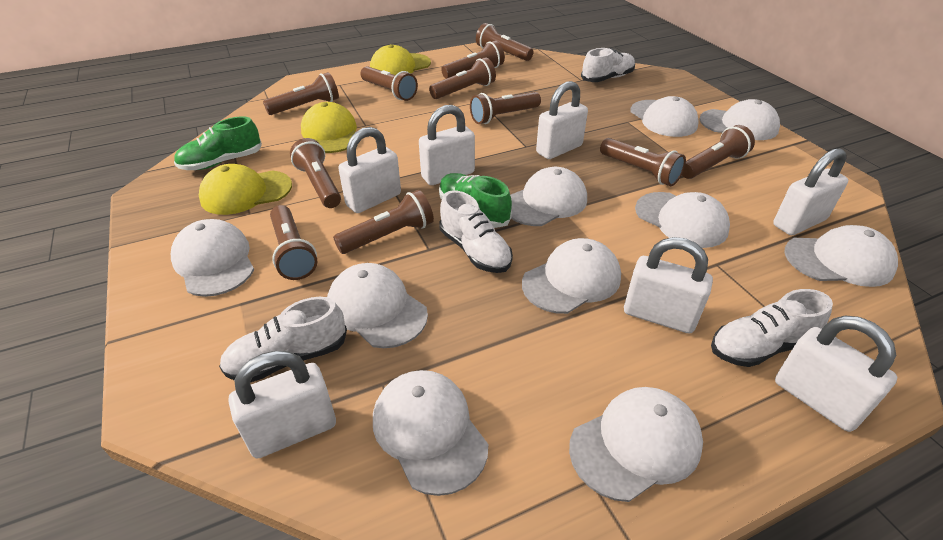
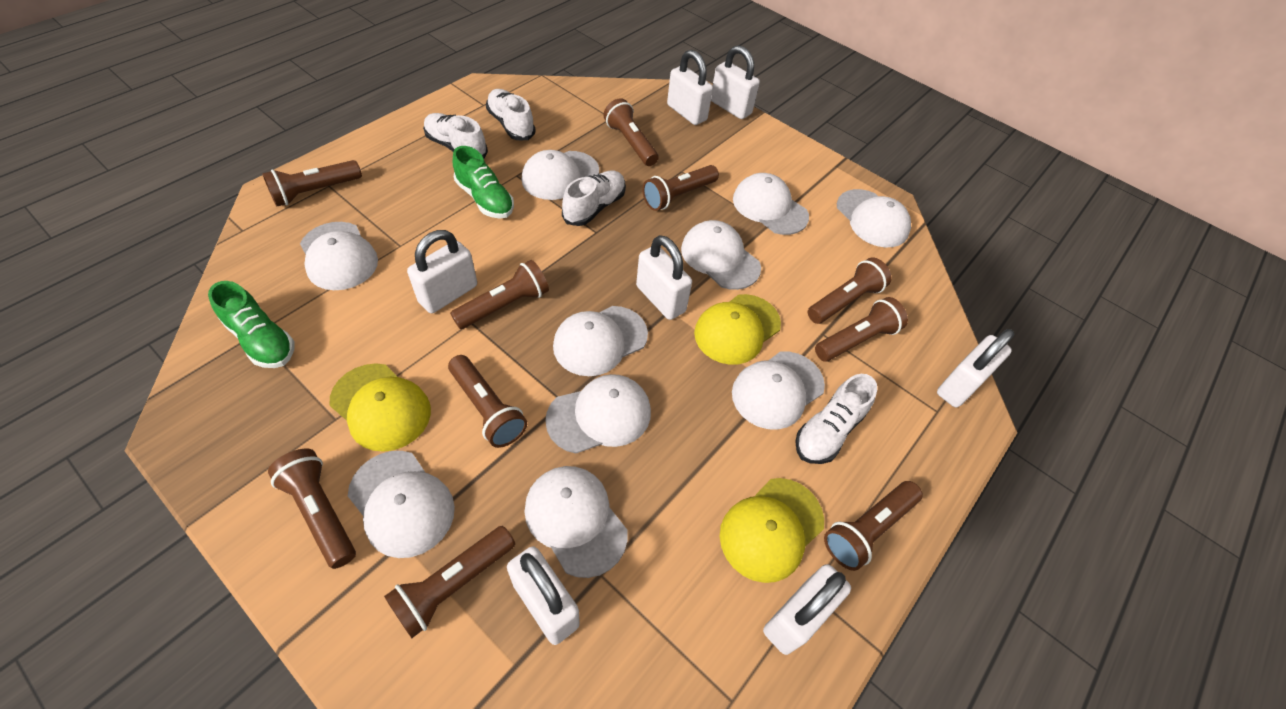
brown flashlight: [263,72,339,115] [270,205,318,280] [290,138,341,208] [333,190,434,254] [360,66,418,101] [429,57,496,99] [441,41,505,79] [470,92,541,124] [476,23,533,61] [600,138,686,186] [682,125,755,179] = 11 -> [262,160,362,206] [268,449,356,569] [384,526,515,638] [448,355,527,448] [450,260,549,329] [604,98,659,166] [642,165,719,211] [808,257,891,324] [815,297,908,362] [824,481,923,571] = 10

